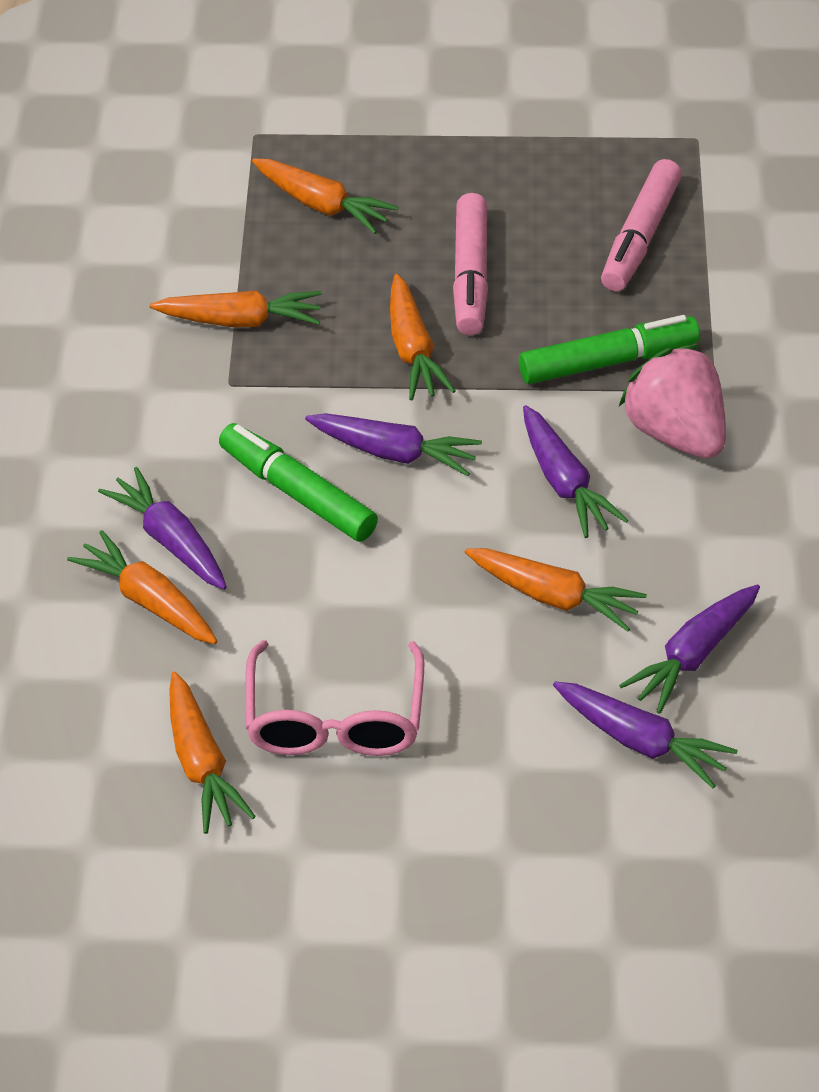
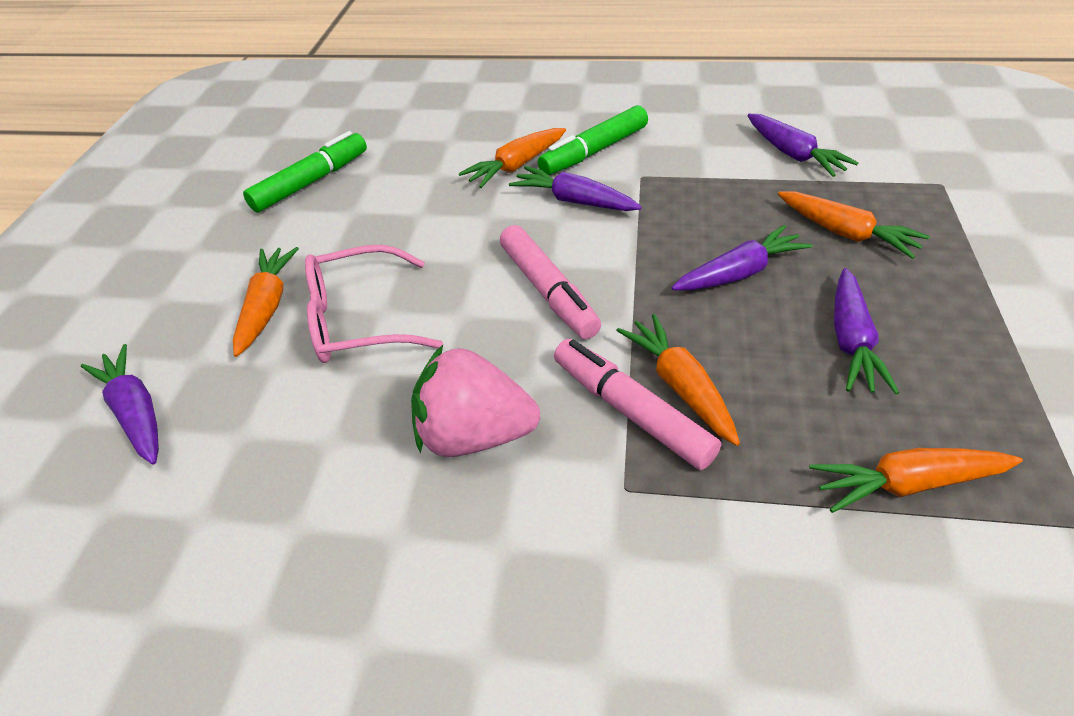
orange carrot: [67,530,217,644] [150,290,321,327] [169,672,256,834] [252,159,398,234] [390,274,455,400] [465,548,647,632] = 6 -> [233,247,299,357] [459,128,566,188] [616,314,740,446] [778,191,930,259] [809,448,1023,513] = 5

